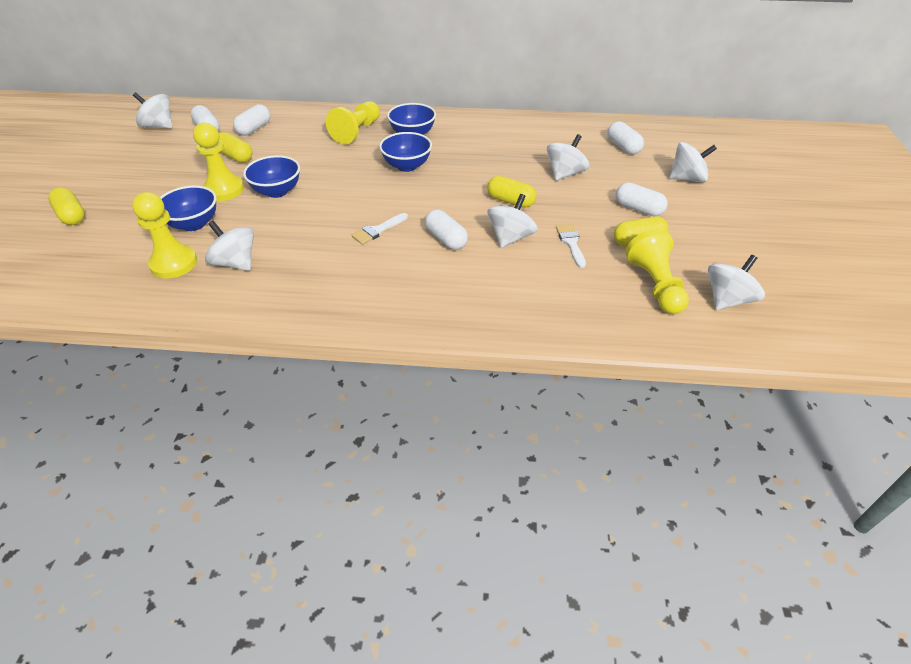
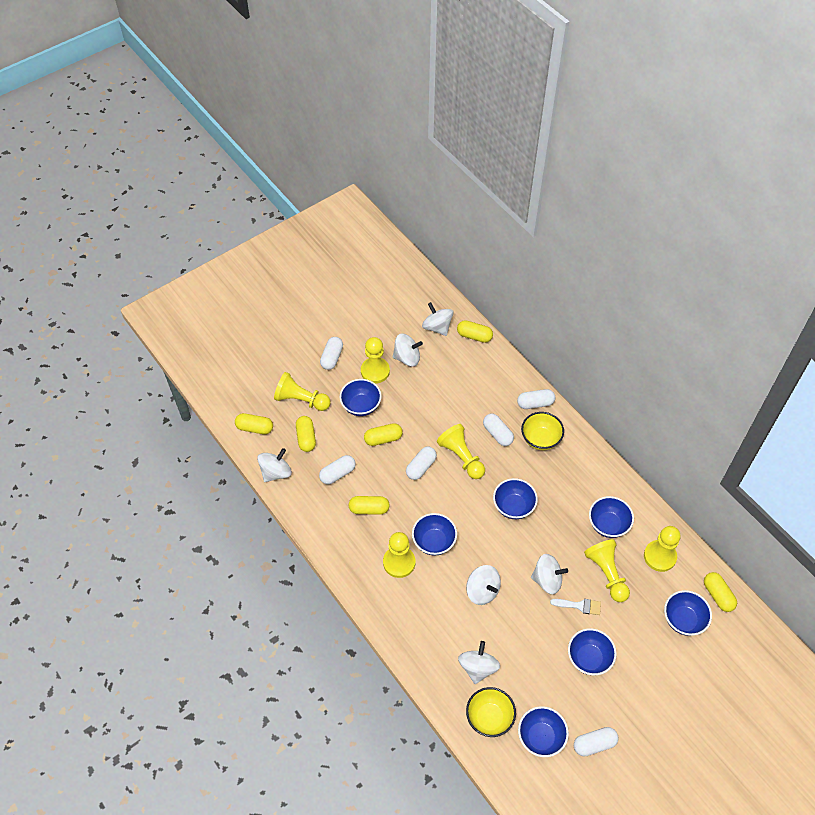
blue bowl: [160,185,217,231] [243,155,300,198] [379,132,432,172] [387,103,436,135] = 4 -> [340,379,382,416] [412,513,457,556] [493,478,538,519] [518,706,569,757] [568,628,617,675] [589,496,634,538] [664,590,712,636] = 7
white brush: [352,213,408,245] [556,224,586,268] = 2 -> [550,599,601,615] = 1
white capsule: [191,105,220,131] [233,104,270,135] [425,210,468,250] [607,121,644,154] [616,182,668,216] = 5 -> [319,455,356,484] [320,337,343,370] [406,447,437,480] [483,414,514,446] [517,389,555,409] [574,727,618,757] = 6
yellow bowl: none = 0 -> [466,687,516,737] [521,412,564,450] = 2
yellow capsule: [48,187,85,225] [219,132,252,163] [487,176,536,208] [614,216,668,247] = 4 -> [235,413,273,434] [296,416,316,452] [349,496,390,515] [364,423,403,446] [457,320,493,343] [704,572,737,612] = 6
yellow pawn: [132,192,197,279] [193,122,244,201] [326,101,380,145] [625,229,689,314] = 4 -> [274,372,331,411] [361,337,390,384] [383,532,415,578] [437,424,485,479] [584,539,630,602] [644,526,681,572] = 6

